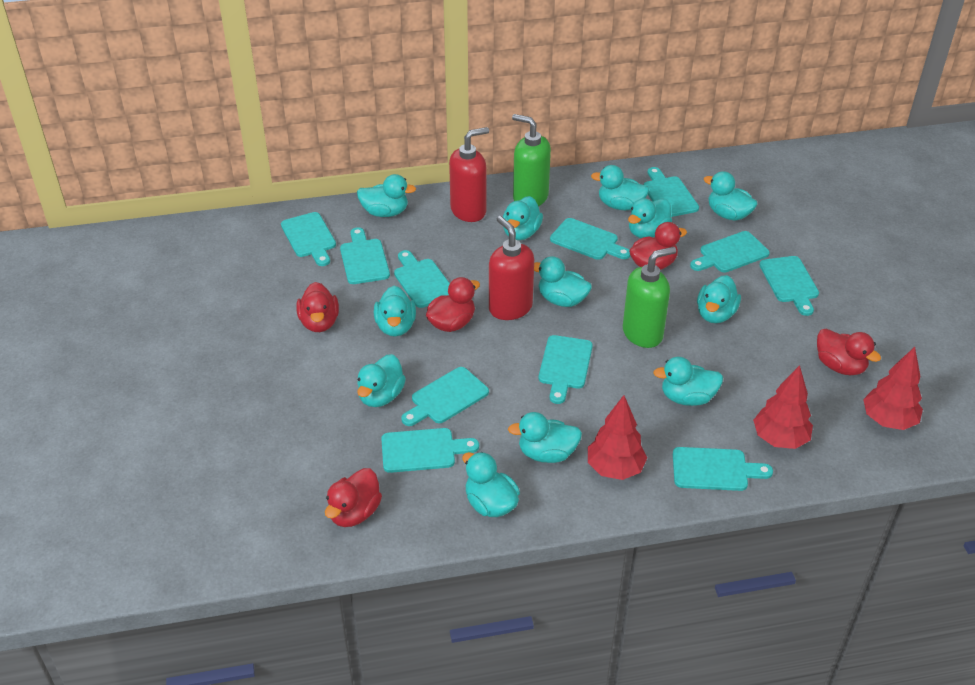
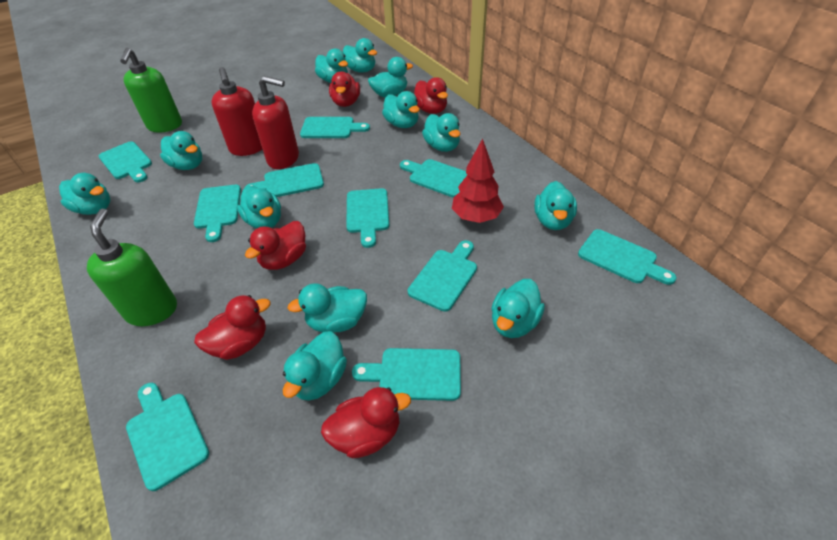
red tree: [588,395,647,480] [753,365,813,449] [863,347,923,430] = 3 -> [452,138,504,223] = 1
turquoise cutting board: [281,212,336,266] [340,227,390,284] [381,428,479,473] [394,250,450,308] [401,367,489,426] [539,335,593,404] [550,218,630,260] [644,167,699,217] [673,447,773,491] [690,231,770,272] [760,256,819,316] = 11 -> [99,141,152,182] [126,383,209,491] [194,185,241,242] [245,163,324,197] [300,117,370,138] [346,188,389,248] [352,348,461,401] [400,159,467,198] [408,240,477,312] [578,229,677,285] = 10

